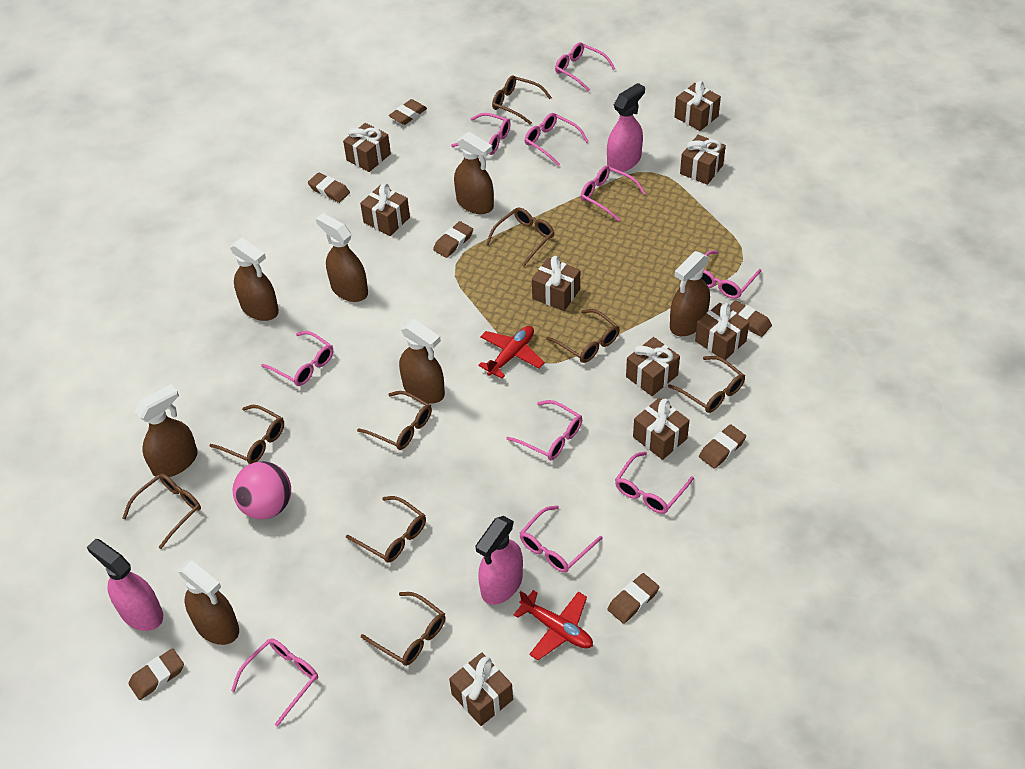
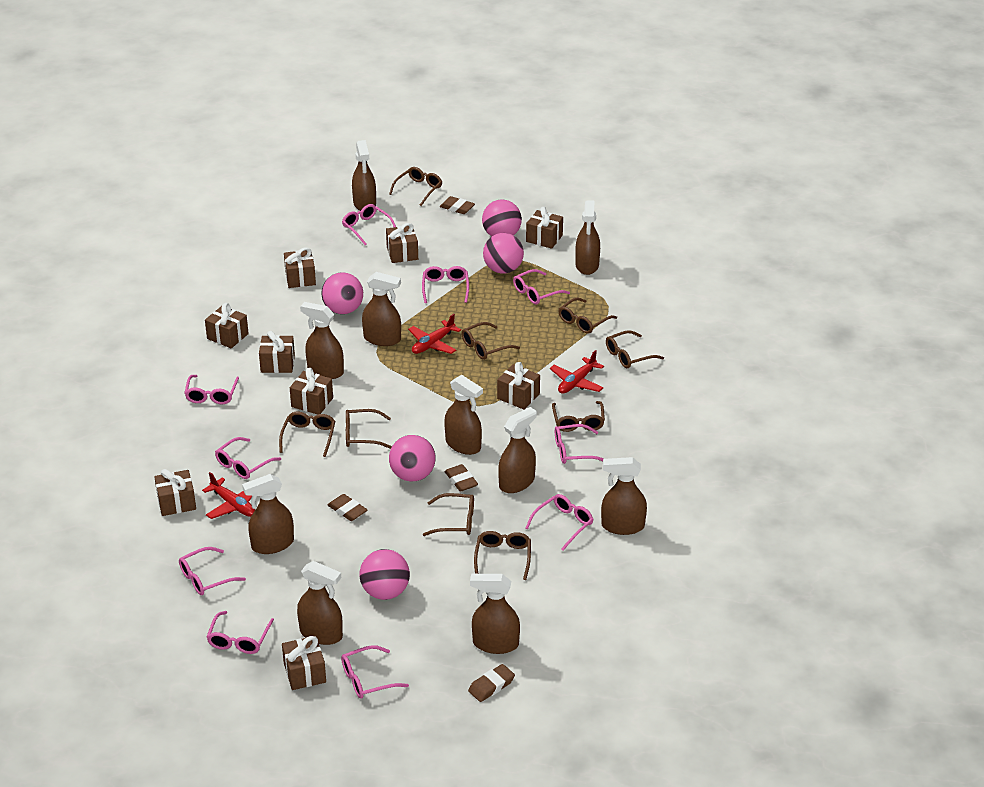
brown eraser: [128,648,184,700] [308,173,350,203] [389,99,427,125] [433,221,473,258] [607,573,659,624] [699,424,746,469] [730,300,772,337] = 7 -> [328,494,367,521] [440,196,475,214] [445,464,478,492] [468,664,515,702] = 4
brown spray bottle: [134,384,198,477] [178,560,239,645] [230,237,279,321] [316,213,368,302] [399,319,445,404] [454,132,494,214] [670,251,710,336] = 7 -> [242,474,294,554] [297,561,343,645] [300,302,344,379] [352,140,376,211] [362,272,401,346] [444,375,483,455] [470,574,520,654] [498,407,537,493] [575,200,600,275] [601,457,647,535] = 10
pink ball: [233,461,291,519] = 1 -> [321,272,363,314] [359,549,410,600] [389,435,436,481] [482,199,522,236] [483,233,524,274] = 5
pink spray bottle: [87,539,163,631] [475,516,523,605] [607,83,645,172] = 3 -> none = 0
red plane: [478,326,545,379] [513,590,593,660] = 2 -> [202,472,255,519] [408,314,461,354] [550,350,604,394] = 3

